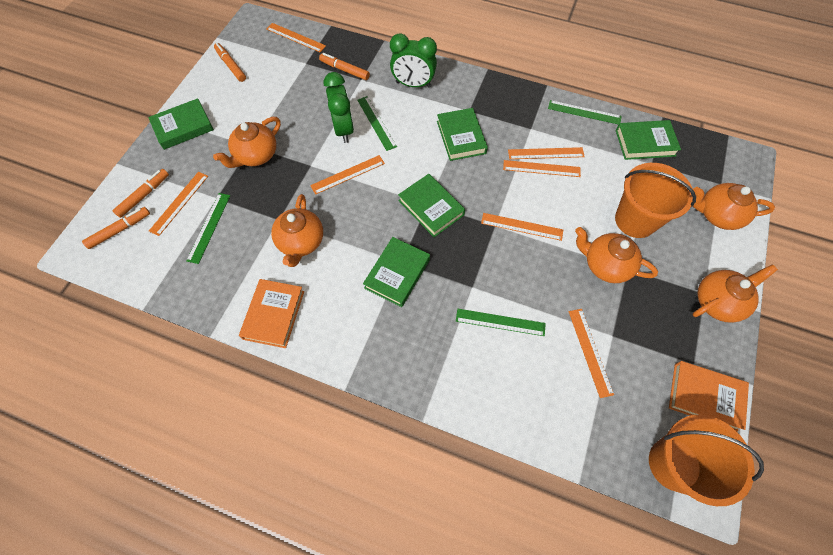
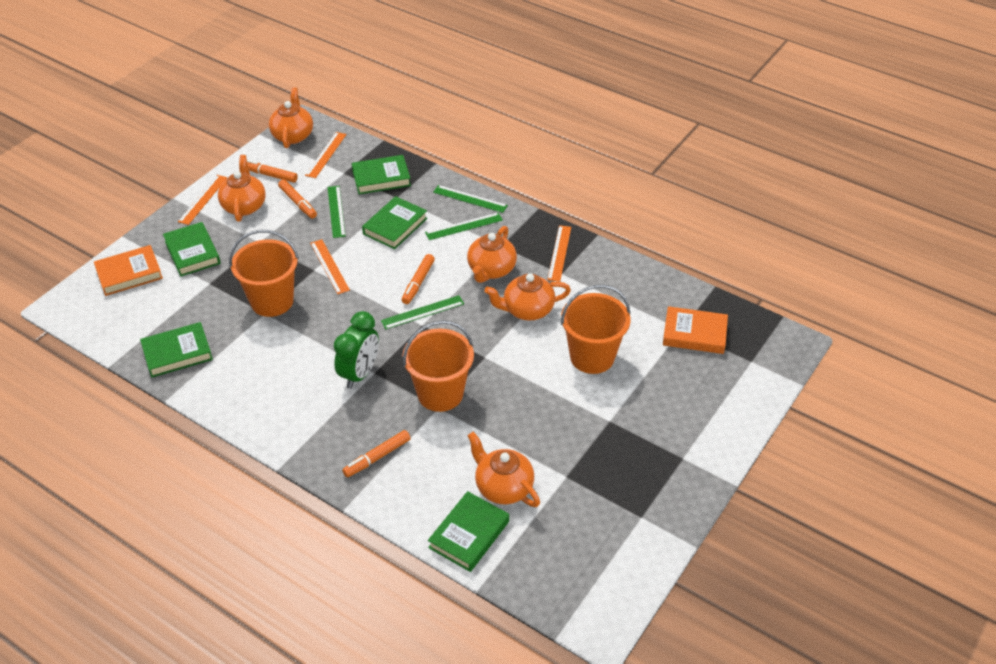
green clock: [324,72,354,143] [390,33,437,88] = 2 -> [334,311,379,389] = 1
orange bucket: [615,163,696,238] [649,415,764,506] = 2 -> [229,230,299,317] [403,320,474,412] [561,285,630,374] = 3
orange ruler: [149,172,208,236] [267,23,326,52] [310,155,385,195] [481,213,563,241] [503,160,581,177] [508,147,585,159] [569,309,614,398] = 7 -> [178,175,227,225] [305,132,347,178] [310,239,350,294] [547,225,571,282] = 4

